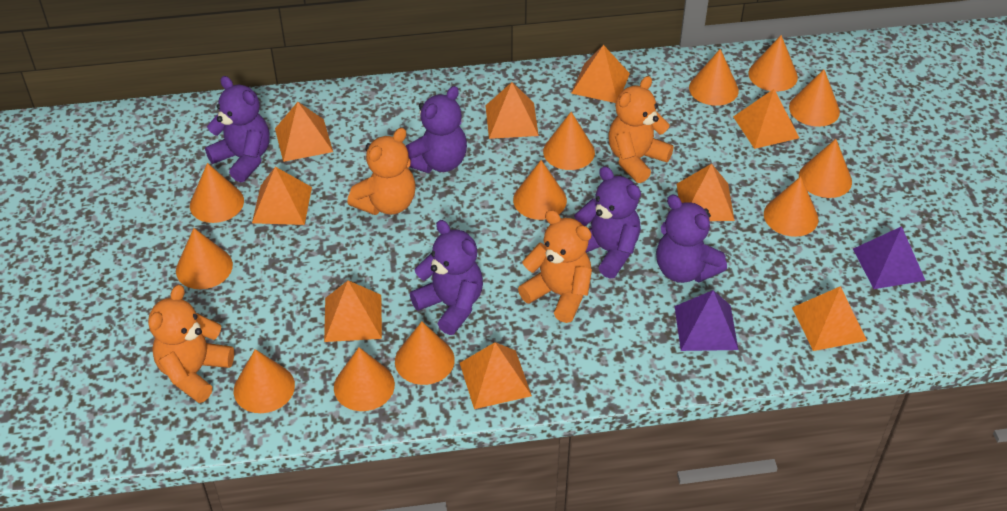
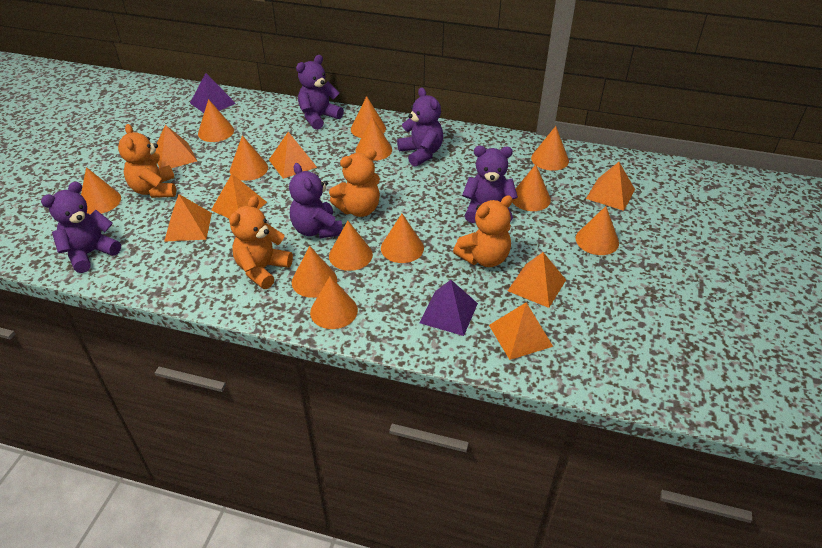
orange pyramid: [252,167,312,225] [275,102,333,162] [324,280,382,342] [460,342,532,409] [485,82,539,139] [571,45,630,103] [677,164,735,221] [733,89,799,149] [792,286,867,351] = 9 -> [155,125,197,168] [164,194,212,242] [211,174,267,218] [269,132,317,179] [489,302,553,360] [508,252,566,308] [586,162,635,211] = 7

